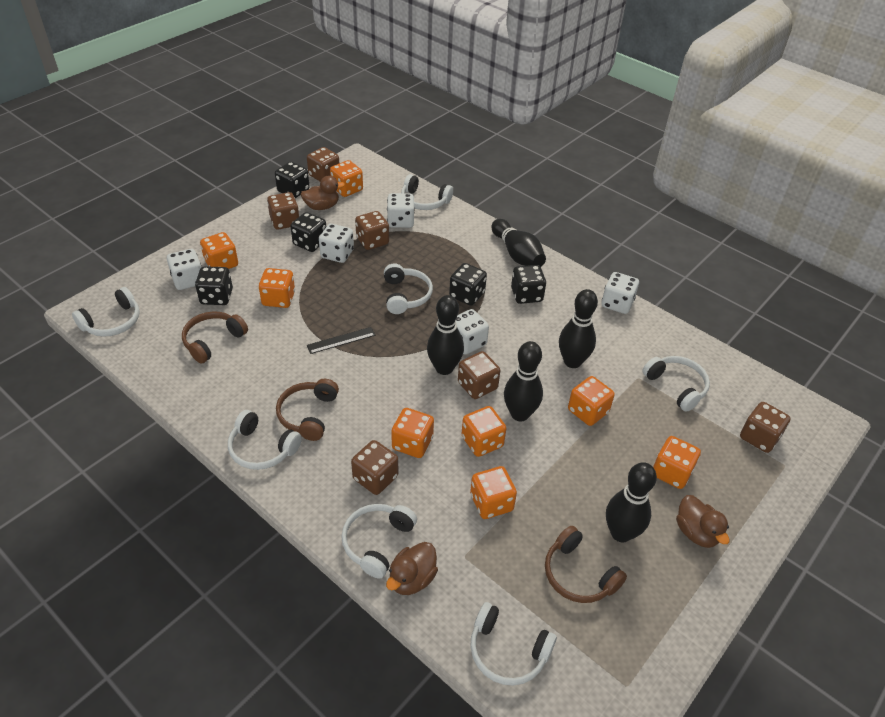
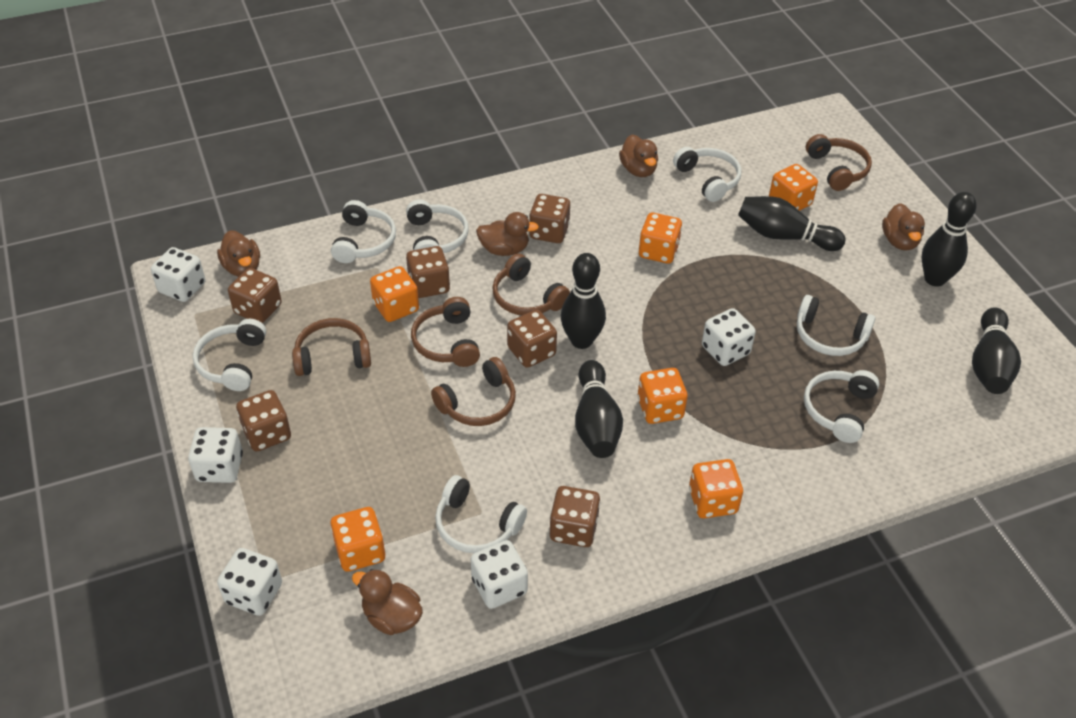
black dice: [195,266,233,305] [275,162,310,198] [290,212,326,252] [449,263,487,306] [511,265,546,304] = 5 -> none = 0
black ruler: [307,327,375,354] = 1 -> none = 0
brown duck: [300,176,345,210] [386,542,438,595] [676,495,729,548] = 3 -> [217,230,260,277] [352,569,423,635] [476,212,539,256] [619,134,658,177] [882,203,925,250] = 5
brown headphones: [182,311,248,364] [276,379,339,441] [545,526,627,603] = 3 -> [292,318,371,376] [411,297,480,367] [431,357,516,426] [492,253,570,315] [806,134,872,191] = 5
orange dice: [200,232,238,269] [259,268,295,308] [330,160,363,197] [391,408,434,458] [462,406,506,457] [470,466,517,519] [568,376,615,426] [653,436,701,489] = 8 -> [331,507,385,572] [370,266,419,322] [638,368,688,424] [639,213,682,264] [689,459,743,518] [769,164,818,211] = 6

